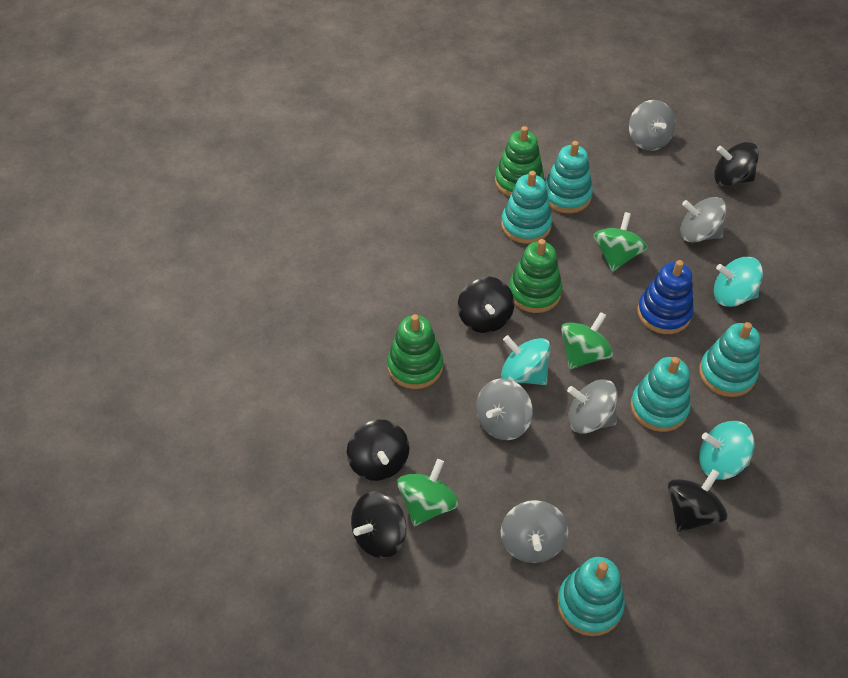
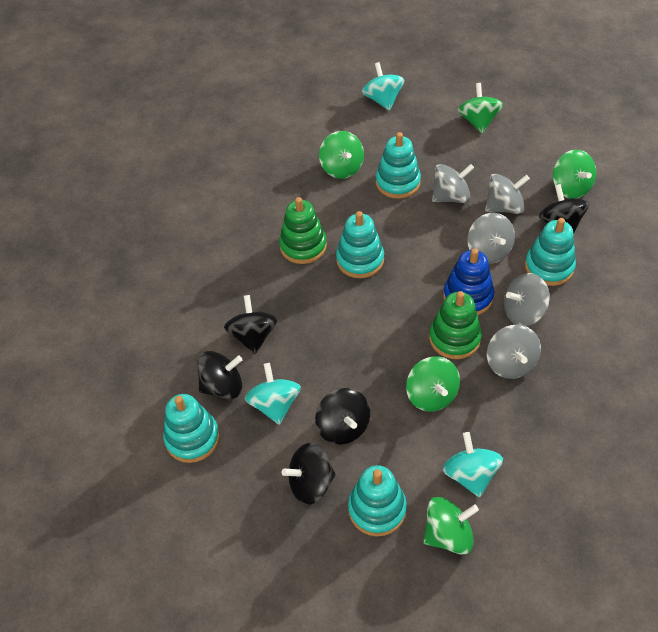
green spinning top: [397,459,459,526] [561,312,613,369] [593,212,648,272] = 3 -> [319,131,364,179] [406,356,460,412] [423,497,479,555] [458,83,503,134] [553,150,596,198] = 5
green stacking toy: [387,314,443,389] [495,126,544,197] [509,239,562,313] = 3 -> [279,197,327,264] [429,291,482,359] = 2

